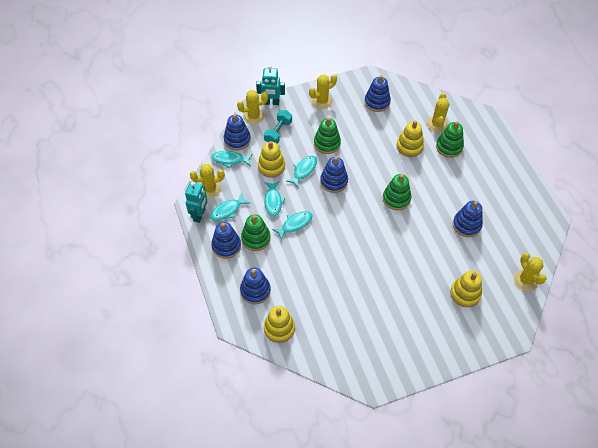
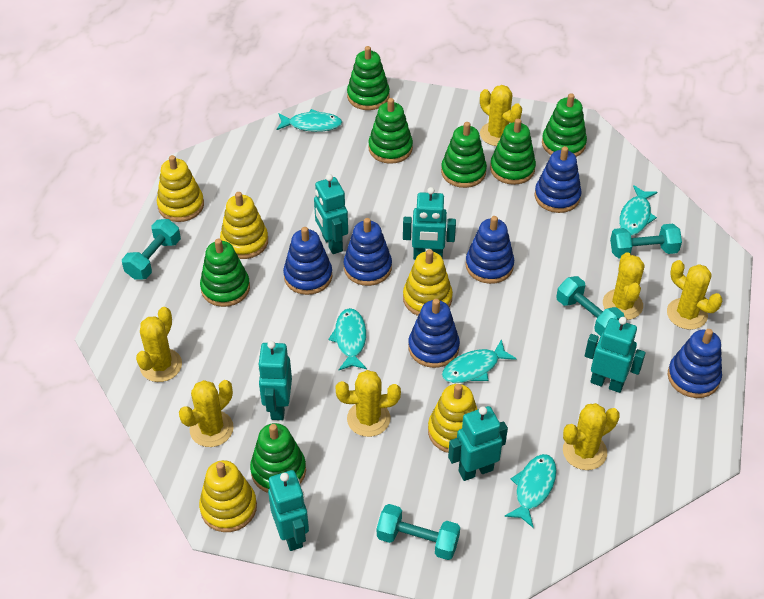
green stacking toy: [241,214,271,251] [314,118,341,154] [383,174,411,210] [436,121,464,158] = 4 -> [200,239,250,307] [250,423,306,493] [347,46,390,110] [368,98,413,164] [441,122,487,188] [490,119,536,185] [542,93,587,157] = 7
turquoise dumbbell: [264,110,292,144] = 1 -> [122,219,181,280] [377,504,460,560] [556,276,624,336] [610,224,682,259] = 4
turquoise robot: [185,182,208,223] [256,66,285,105] = 2 -> [258,341,292,420] [268,470,309,551] [314,174,348,254] [403,187,456,260] [448,406,508,481] [585,317,646,393] = 6
yellow cactus: [190,164,225,198] [237,90,268,125] [309,74,337,109] [427,93,449,133] [514,253,547,291] = 5 -> [136,307,182,382] [179,380,234,447] [335,370,401,437] [480,85,522,146] [563,403,620,470] [603,252,645,320] [667,260,722,330] = 7
yellow stacking toy: [258,141,285,178] [264,306,295,343] [396,121,424,157] [450,270,482,307] = 4 -> [157,155,204,222] [199,460,257,532] [220,192,268,259] [403,249,453,316] [428,384,478,453] = 5

